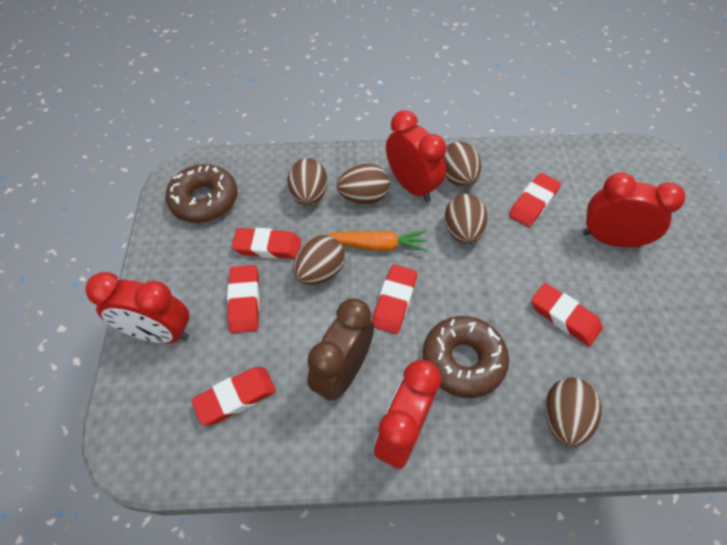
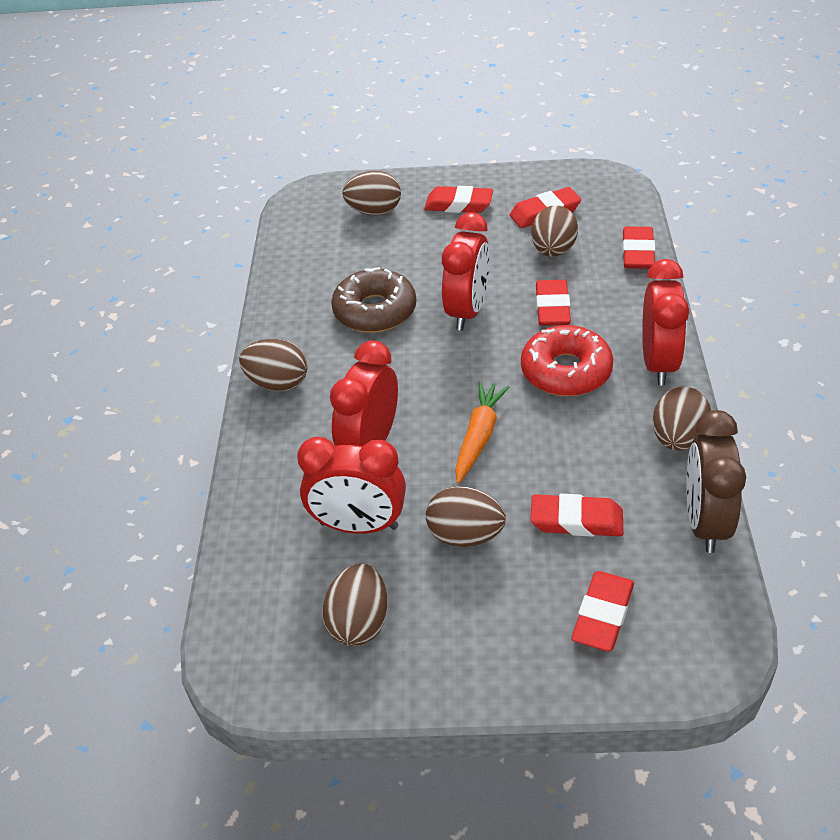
brown donut: [165,164,238,223] [423,316,509,398] = 2 -> [331,267,416,333] = 1
red donut: none = 0 -> [521,325,613,396] = 1

